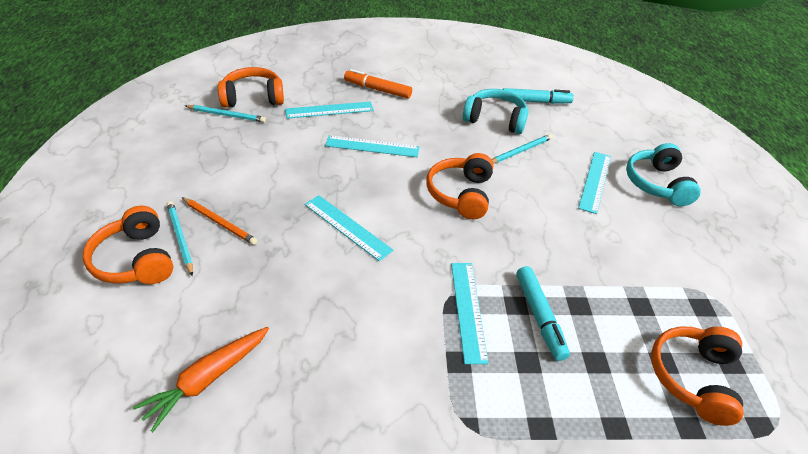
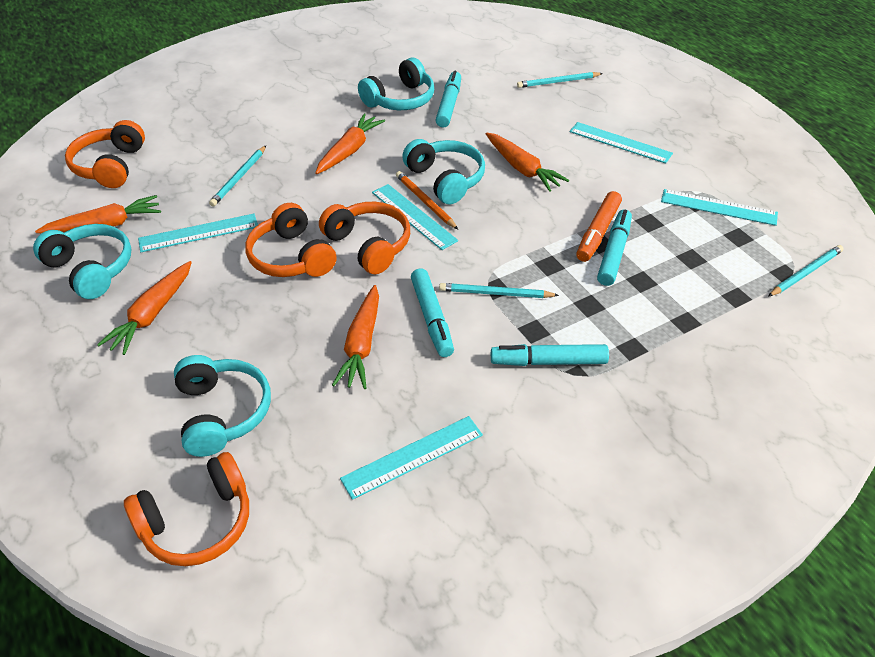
orange carrot: [133,327,269,432] = 1 -> [35,195,161,233] [97,261,192,355] [315,113,385,174] [332,285,379,389] [486,133,569,192] = 5
turquoise headphones: [463,89,528,134] [626,143,701,206] = 2 -> [33,224,132,299] [174,355,271,457] [358,58,434,110] [402,139,485,204] = 4
turquoise marker: [502,88,574,104] [516,266,570,361] = 2 -> [411,269,454,357] [436,71,461,127] [491,344,609,366] [597,209,632,286] = 4
turquoise pencil: [167,201,193,276] [185,105,266,122] [492,134,553,163] = 3 -> [209,146,266,206] [439,283,559,298] [517,72,603,88] [768,245,844,297] = 4

